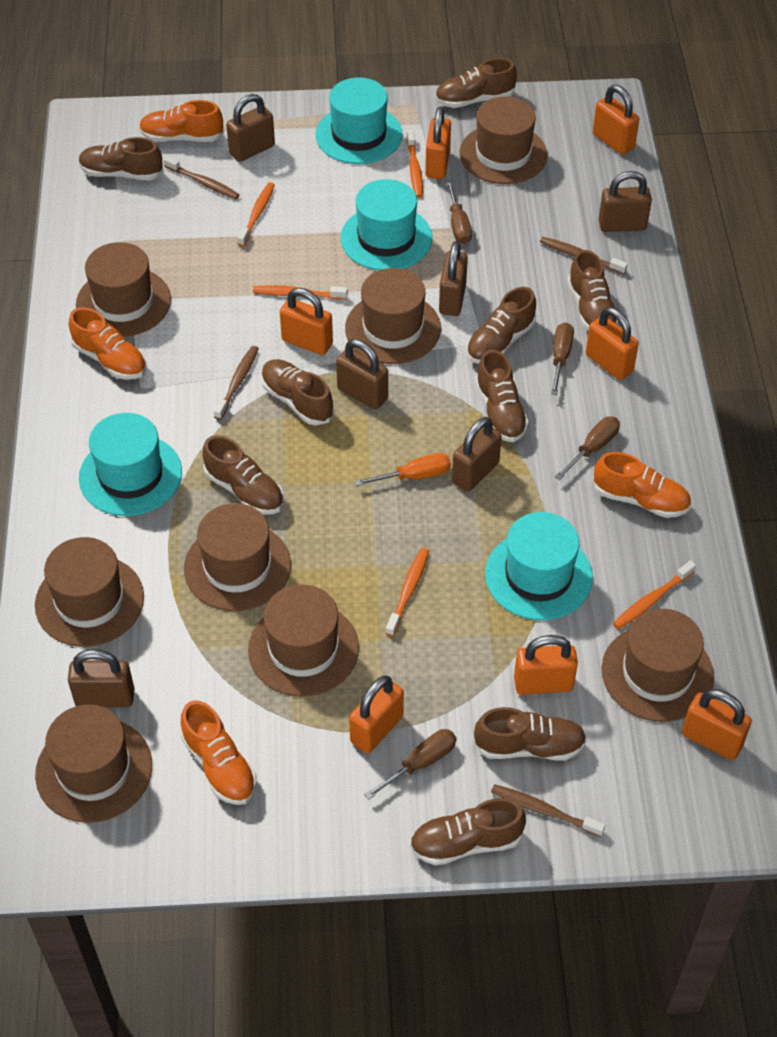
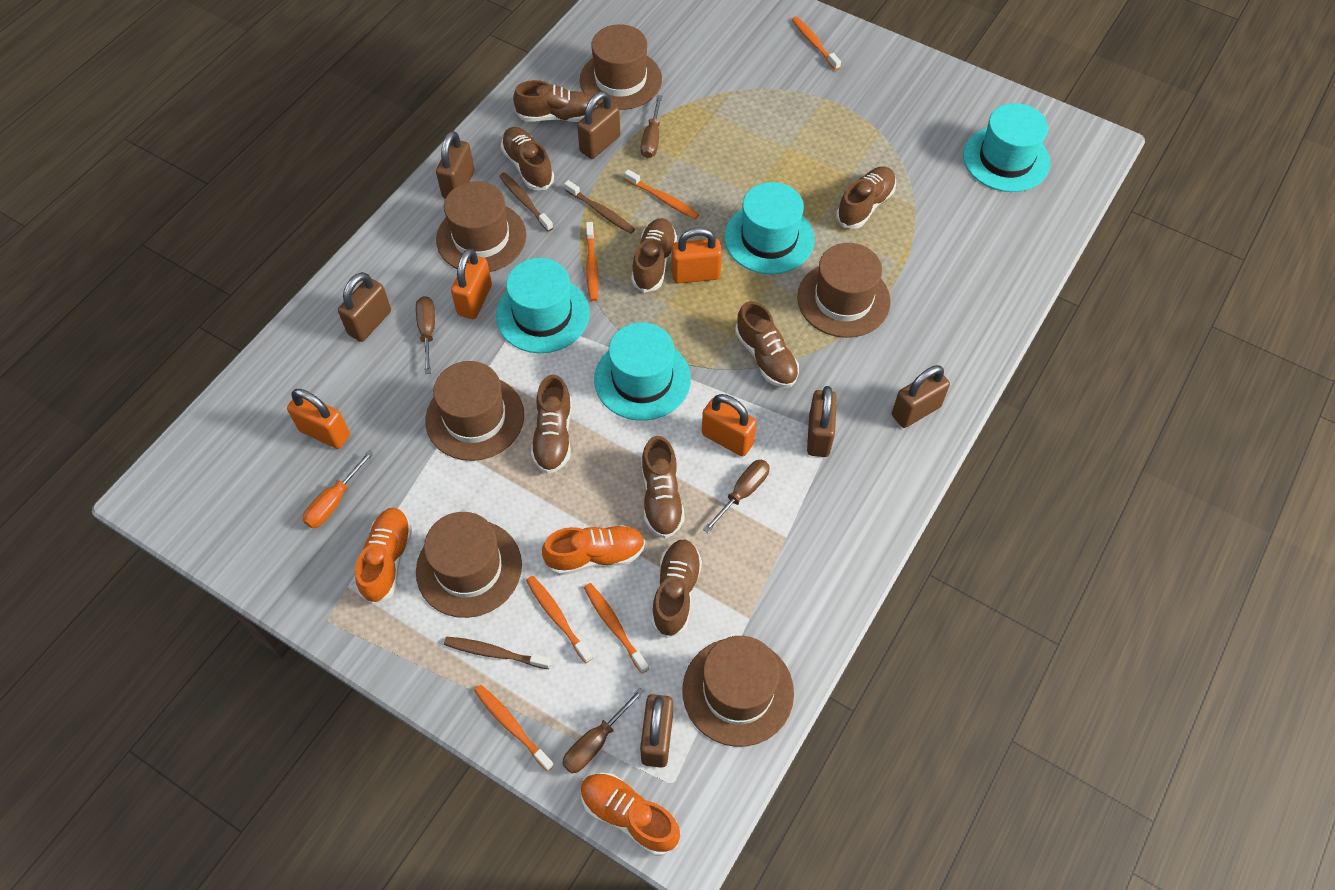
brown hat: [35,537,144,647] [35,704,152,823] [76,242,171,337] [184,503,291,611] [248,584,359,697] [345,268,441,364] [460,97,548,184] [601,609,714,722] = 8 -> [416,512,522,618] [425,361,524,461] [436,181,527,272] [580,24,662,110] [682,636,794,747] [797,243,891,338] = 6
brown shoe: [79,137,164,180] [202,435,284,515] [261,359,334,426] [410,798,526,865] [435,58,517,108] [467,287,536,364] [473,707,587,761] [475,350,529,442] [567,250,619,331] = 9 -> [501,127,554,190] [513,80,597,122] [531,375,572,474] [631,218,677,293] [641,436,685,538] [651,540,702,638] [735,301,799,388] [836,166,896,229] = 8
brown toothbrush: [163,156,240,199] [214,346,259,420] [491,784,605,837] [540,237,628,275] = 4 -> [444,637,551,669] [499,172,553,232] [564,180,635,234] = 3
orange padlock: [280,288,333,355] [349,676,404,753] [425,107,451,179] [514,635,578,695] [586,307,639,380] [593,85,639,155] [682,689,752,760] = 7 -> [287,389,350,449] [451,248,492,319] [672,227,722,283] [702,394,757,457] = 4
orange shoe: [69,307,147,380] [139,100,224,142] [180,700,256,805] [593,452,691,518] = 4 -> [355,508,412,605] [542,525,645,575] [581,772,680,856] = 3
orange toothbrush: [237,182,275,246] [253,285,348,300] [386,548,429,636] [406,130,423,198] [613,560,696,630] = 5 -> [474,685,554,772] [526,576,593,663] [584,583,649,674] [586,222,599,301] [624,169,699,219] [792,17,841,70] = 6

